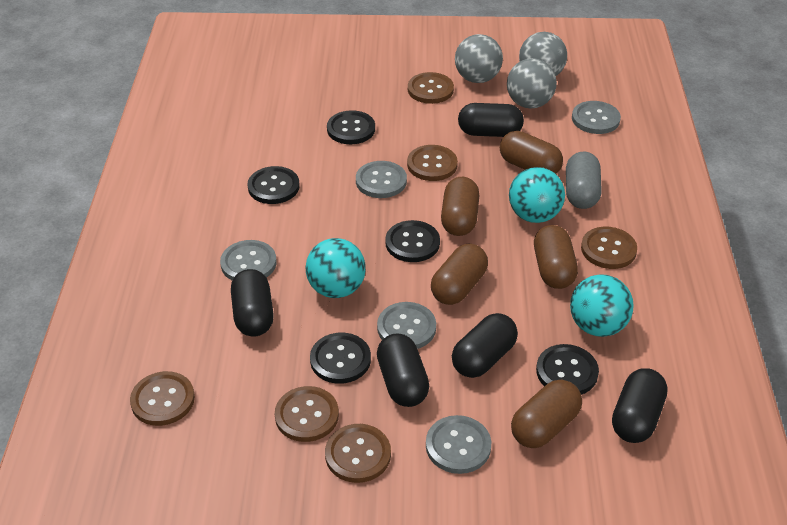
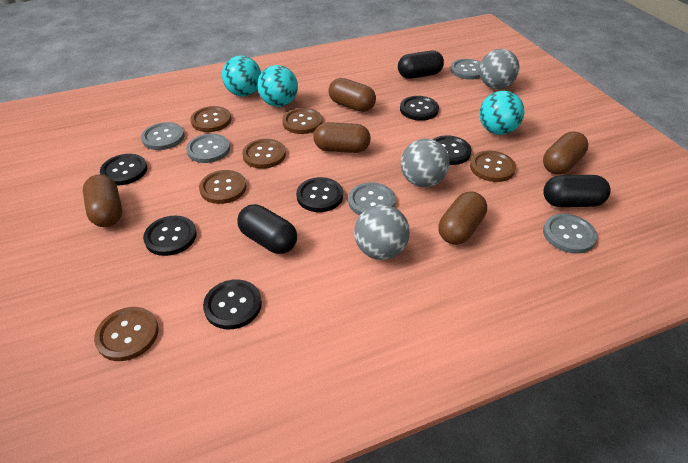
black button: [247,166,300,204] [310,333,371,384] [327,110,375,144] [385,220,440,262] [536,344,599,395] = 5 -> [100,154,147,185] [143,216,197,256] [203,279,262,329] [296,177,343,212] [400,96,439,121] [432,135,472,165] = 6
black capsule: [231,269,274,337] [377,334,430,407] [452,313,518,378] [458,103,524,137] [612,368,668,443] = 5 -> [237,204,297,254] [398,51,444,79] [543,175,610,207] = 3
grey capsule: [566,152,602,209] = 1 -> none = 0

